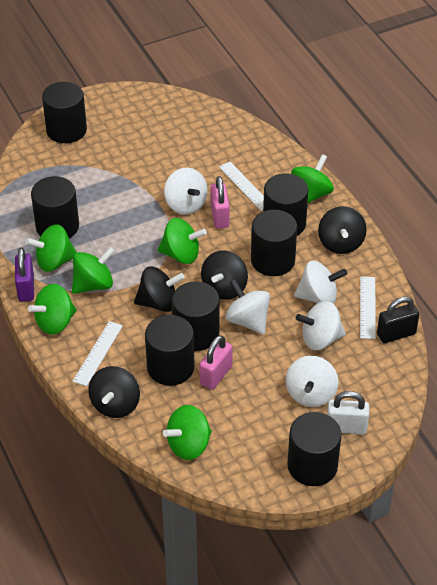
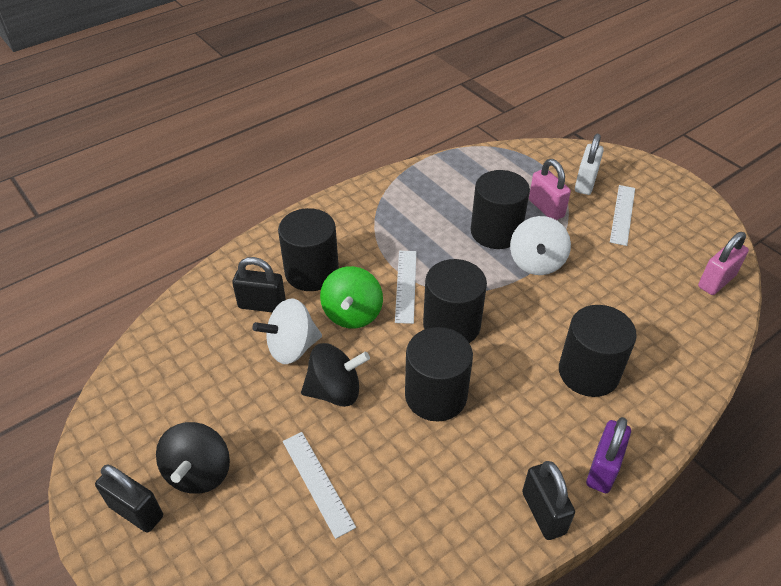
black cylinder: [31,176,79,238] [42,82,87,143] [145,315,194,386] [172,281,220,351] [251,210,297,276] [263,173,308,236] [287,412,342,486] = 7 -> [278,208,339,291] [405,327,473,422] [423,259,487,343] [471,170,530,249] [559,305,637,397] = 5
black padlock: [377,296,419,343] = 1 -> [95,465,163,533] [232,257,286,312] [522,461,575,540] = 3
black spinning top: [88,366,140,418] [134,267,185,312] [201,250,248,300] [318,206,367,254] = 4 -> [156,422,230,494] [301,343,370,407] = 2
green spinning top: [25,224,77,272] [28,284,77,335] [72,247,115,294] [158,218,207,264] [163,405,212,460] [291,154,334,203] = 6 -> [320,266,383,328] = 1
white spinning top: [164,168,208,215] [225,279,270,334] [286,356,339,407] [294,260,347,304] [296,301,346,350] = 5 -> [252,298,322,364] [510,216,571,275] = 2

